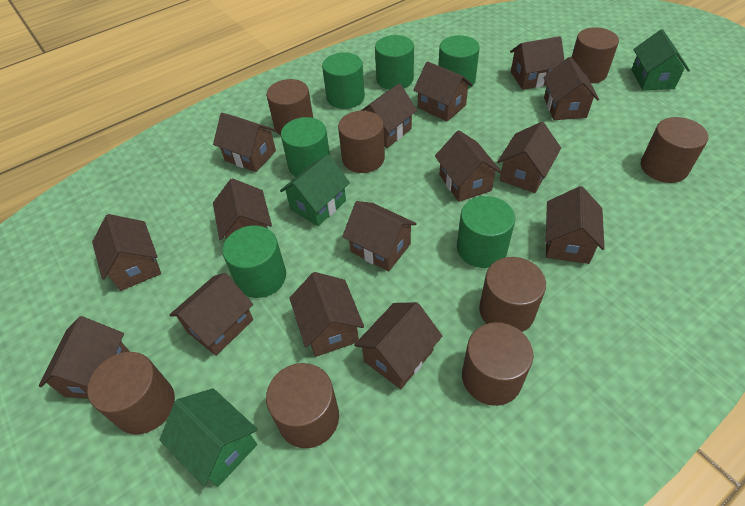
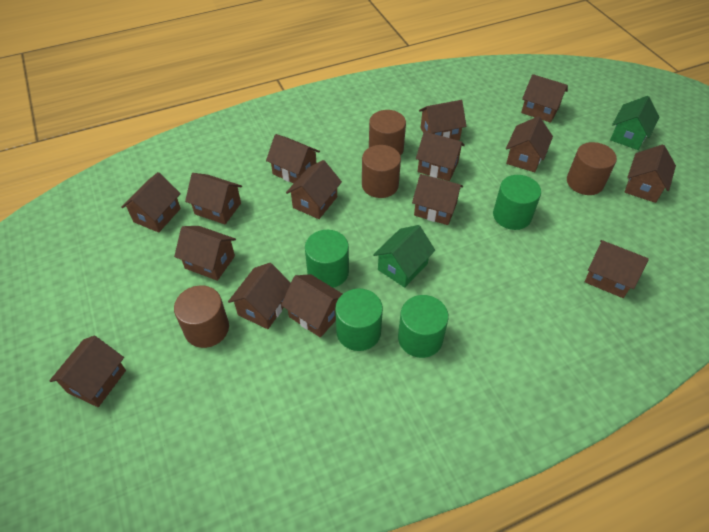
brown cylinder: [87,352,175,435] [266,79,313,135] [266,363,339,448] [338,111,385,173] [462,322,534,406] [479,257,546,332] [572,27,619,84] [641,117,708,183] = 8 -> [174,285,229,348] [362,145,401,198] [369,110,406,156] [567,142,617,195] = 4
green cylinder: [222,225,286,298] [281,117,330,177] [322,52,365,109] [375,35,414,90] [438,35,480,89] [457,196,515,268] = 6 -> [305,230,349,288] [335,288,383,351] [398,295,449,358] [493,175,541,230] = 4
green house: [160,388,258,487] [280,154,350,226] [631,29,690,90] = 3 -> [373,225,435,288] [610,96,659,150] = 2

